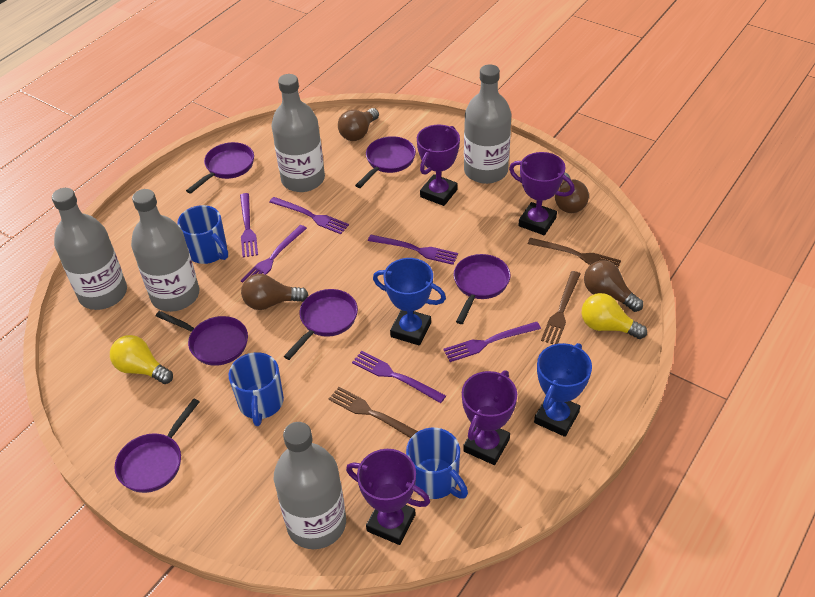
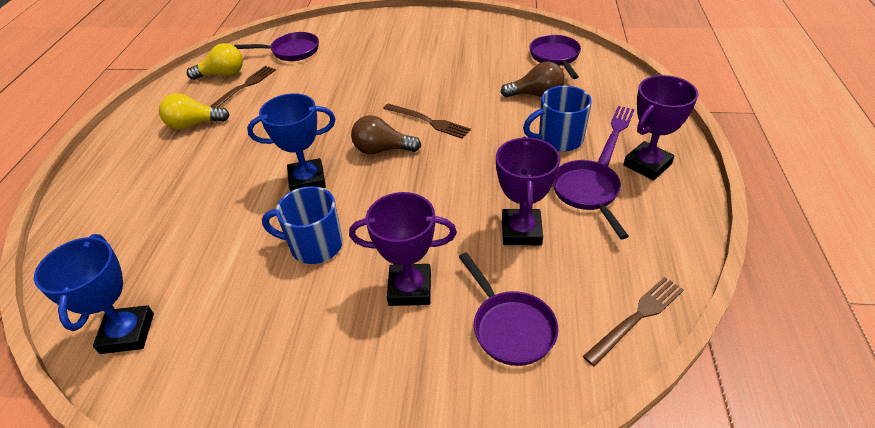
blue mug: [177,205,228,264] [228,352,284,426] [406,428,468,499] = 3 -> [262,186,343,264] [523,86,592,152] = 2
brown light bulb: [241,274,308,310] [338,108,379,141] [555,173,589,213] [584,260,643,312] = 4 -> [351,115,421,154] [501,61,565,98] = 2
grey bottle: [52,188,127,310] [131,189,199,312] [271,74,325,192] [274,422,346,549] [464,64,511,184] = 5 -> none = 0
purple fork: [240,193,258,257] [241,225,307,282] [270,197,349,234] [352,351,446,403] [368,235,458,265] [444,322,541,362] = 6 -> [598,106,634,166] = 1
purple pan: [114,398,199,493] [156,311,248,366] [186,142,254,194] [284,289,358,360] [355,136,416,188] [454,254,511,324] = 6 -> [234,32,319,61] [459,252,558,366] [530,35,581,79] [553,160,629,240] = 4
purple trophy: [346,449,430,545] [417,125,460,206] [462,370,517,465] [509,152,575,235] = 4 -> [349,192,457,306] [496,137,560,245] [624,75,698,181] = 3

